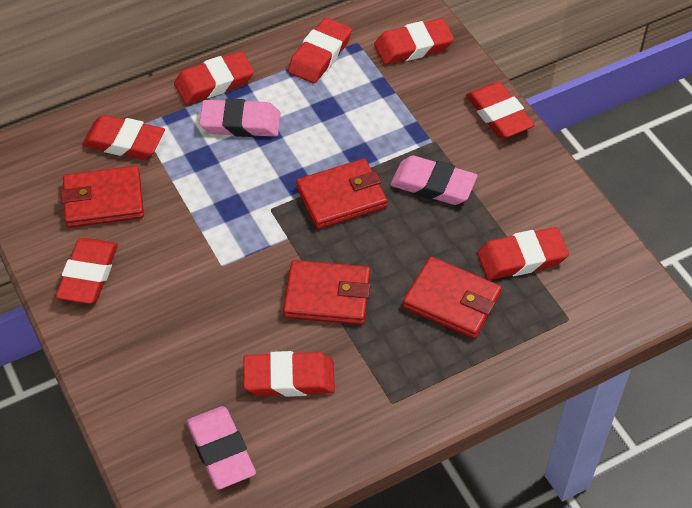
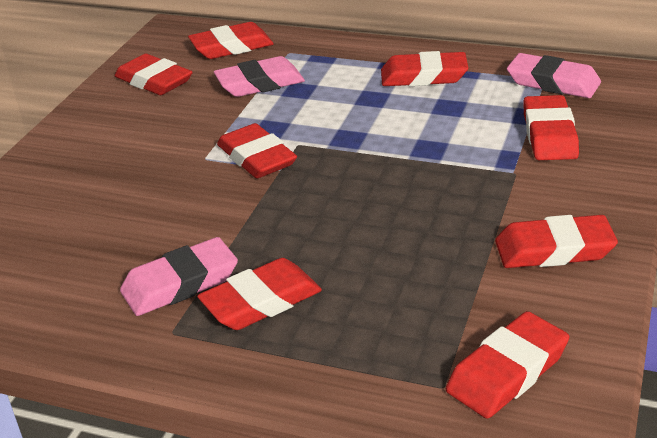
red wallet: [61,166,144,228] [283,260,371,325] [296,159,388,229] [403,256,502,339] = 4 -> none = 0

